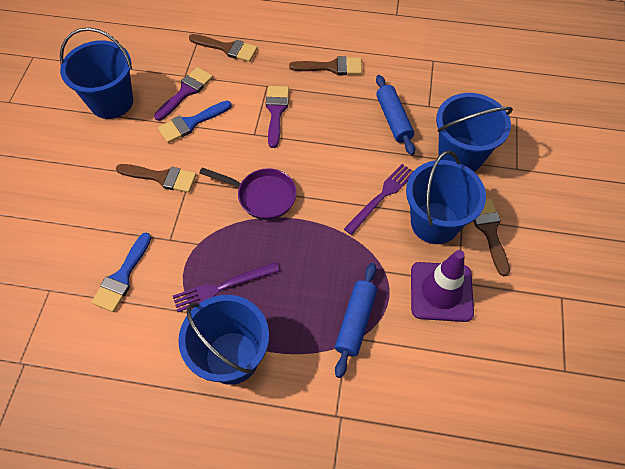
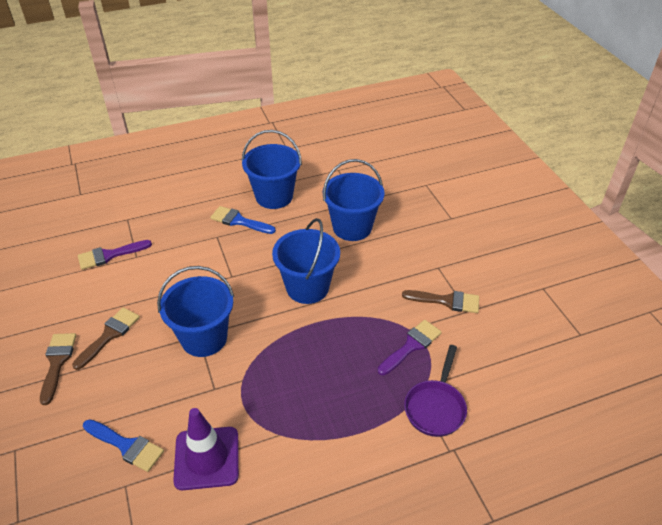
blue rolling pin: [335,263,377,378] [376,75,415,155] = 2 -> none = 0
brown brush: [116,164,196,193] [189,34,258,62] [289,56,362,75] [474,198,510,277] = 4 -> [40,333,76,405] [72,307,140,370] [402,290,479,313] = 3
purple fork: [173,262,280,312] [344,164,413,235] = 2 -> none = 0

